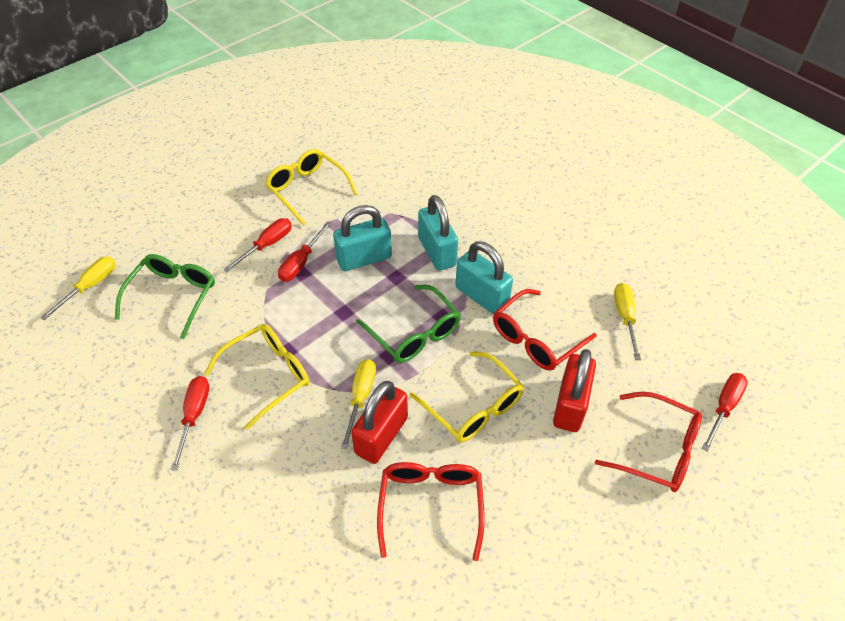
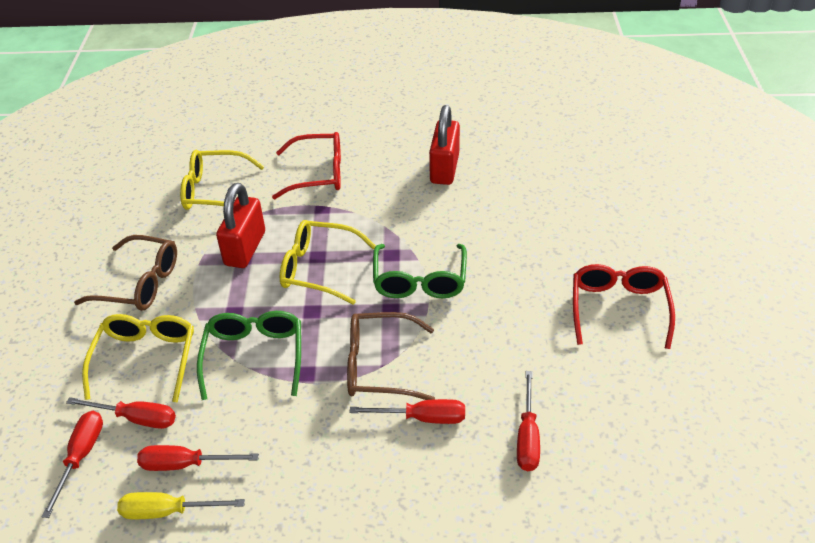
brown glasses: none = 0 -> [74,235,177,311] [347,312,435,400] = 2
red glasses: [377,462,485,561] [493,289,597,371] [595,392,702,492] = 3 -> [272,132,341,199] [573,264,675,349] = 2
red screwdriver: [170,376,210,471] [223,218,292,272] [278,221,332,282] [702,373,748,452] = 4 -> [41,411,103,518] [66,397,176,429] [137,445,259,471] [349,399,465,424] [517,371,540,471] = 5
turquoise padlock: [333,205,392,271] [418,195,458,271] [455,241,513,314] = 3 -> none = 0
yellow screwdriver: [40,256,116,320] [341,359,376,449] [614,283,641,360] = 3 -> [117,492,245,519] = 1

